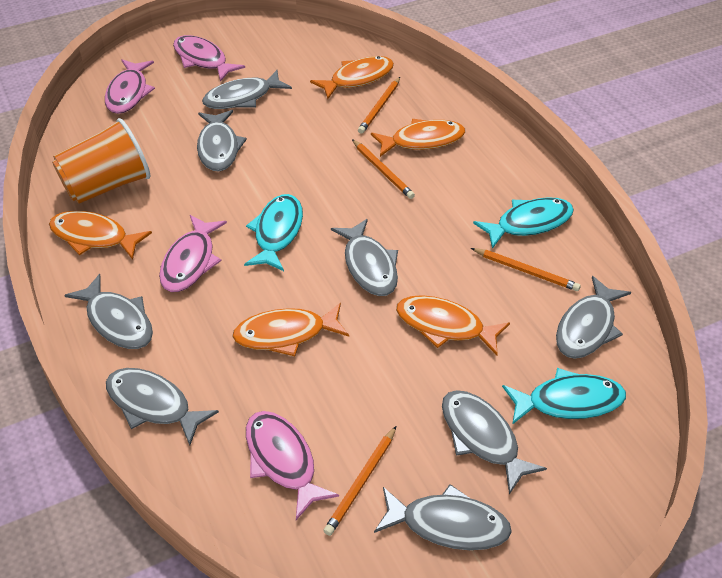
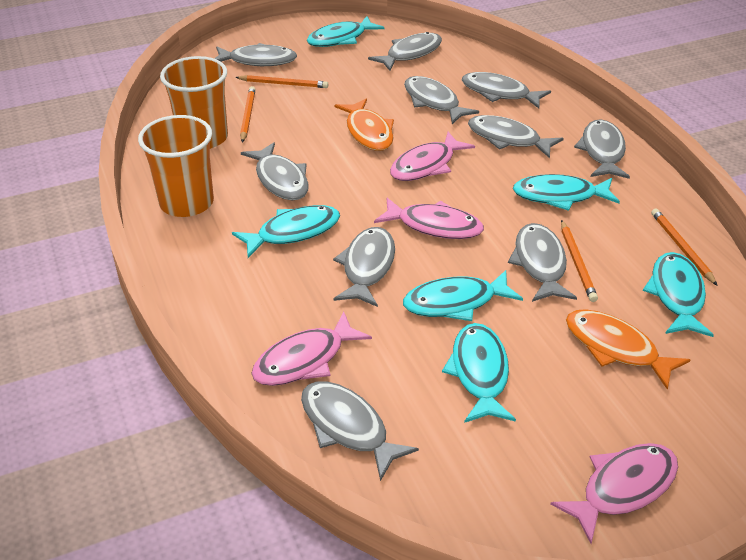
grey fish: [64,274,153,349] [106,368,219,446] [197,110,247,171] [202,70,292,109] [331,219,398,296] [374,484,512,550] [442,390,547,494] [556,276,631,359] = 8 -> [214,43,297,66] [241,142,309,200] [301,381,419,481] [333,227,395,307] [368,32,442,71] [404,76,479,124] [462,72,551,109] [468,115,564,158] [508,223,577,302] [574,119,630,179] = 10
orange cup: [52,118,151,204] = 1 -> [138,115,214,217] [160,56,228,149] = 2
orange fish: [49,211,152,260] [232,303,349,356] [310,56,394,99] [371,119,465,157] [396,295,510,355] = 5 -> [334,98,394,151] [566,309,690,390] = 2
turquoise fish: [244,194,303,271] [473,197,574,249] [502,368,626,425] = 3 -> [232,205,340,258] [307,16,385,47] [403,270,523,321] [442,323,516,423] [513,174,620,211] [643,252,714,337] = 6

